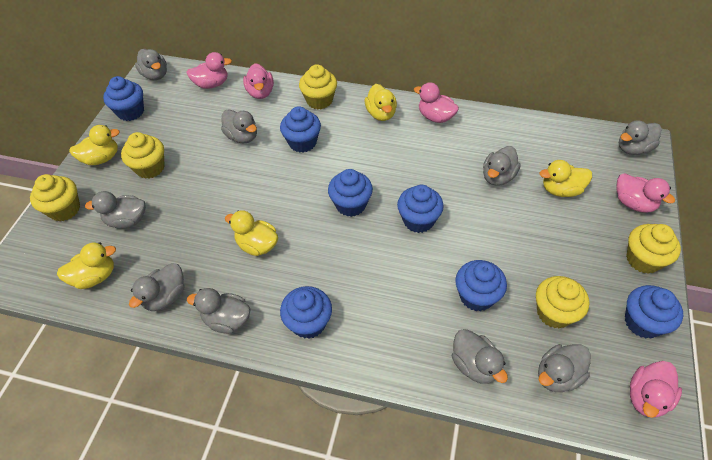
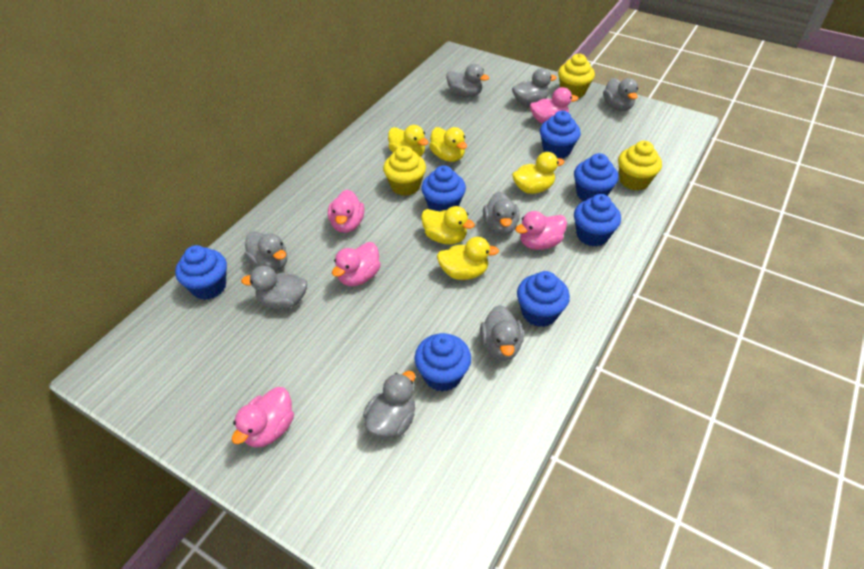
grey duck: [85,191,146,228] [129,263,184,311] [135,49,167,80] [187,288,251,334] [221,110,257,143] [452,329,508,384] [483,146,521,186] [538,344,591,392] [619,120,661,155] = 9 -> [241,265,307,310] [244,231,287,271] [363,371,415,439] [446,64,489,97] [480,305,524,361] [483,192,520,235] [512,68,557,106] [603,78,638,111] = 8
yellow cupcake: [30,174,80,222] [121,132,165,179] [299,64,337,109] [536,276,590,329] [626,224,681,274] = 5 -> [383,146,426,196] [558,54,595,98] [618,141,662,191] = 3

